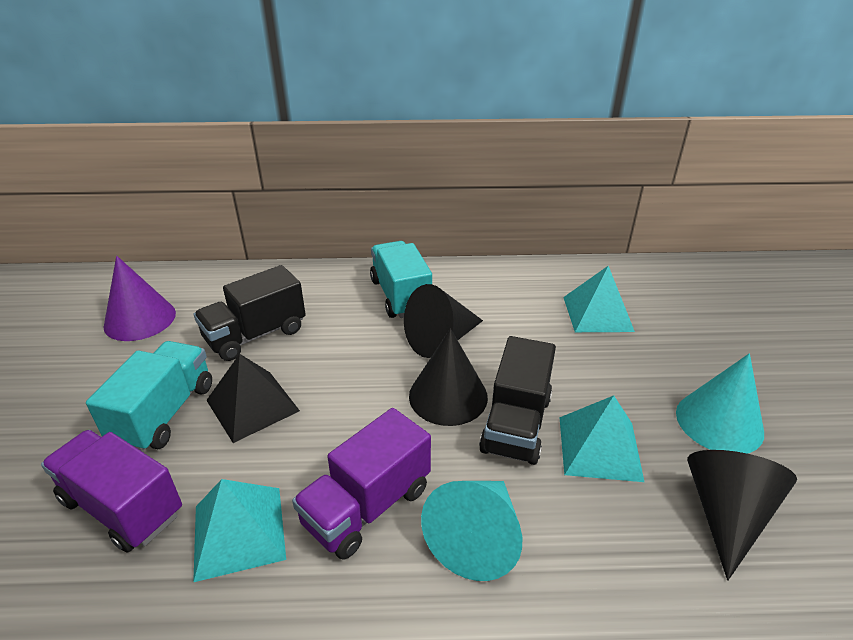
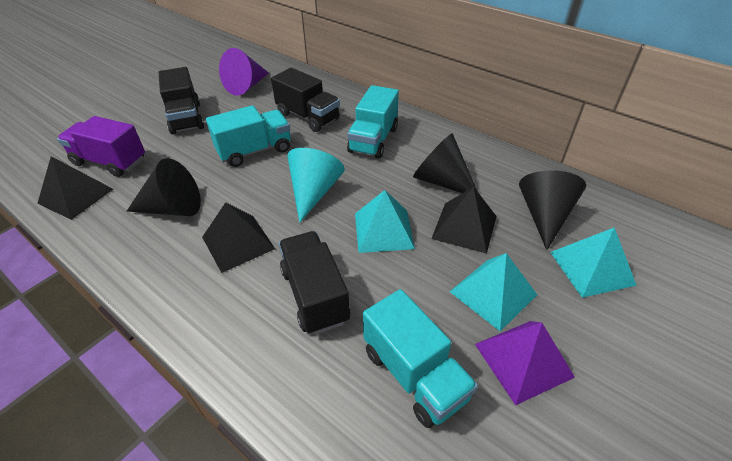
black pyramid: [206,354,300,443] = 1 -> [37,156,113,220] [202,202,275,273] [431,186,497,254] = 3
black truck: [194,265,306,361] [479,336,556,465] = 2 -> [159,67,204,134] [271,68,340,132] [279,231,350,335] = 3
purple pyramid: none = 0 -> [475,321,575,405] = 1
purple truck: [41,430,182,553] [292,408,431,560] = 2 -> [57,116,145,177] = 1
turquoise cone: [421,481,522,581] [676,353,764,454] = 2 -> [287,148,345,223] = 1
turquoise truck: [86,341,212,452] [370,241,432,318] = 2 -> [206,105,291,167] [347,85,399,159] [363,289,478,428] = 3

